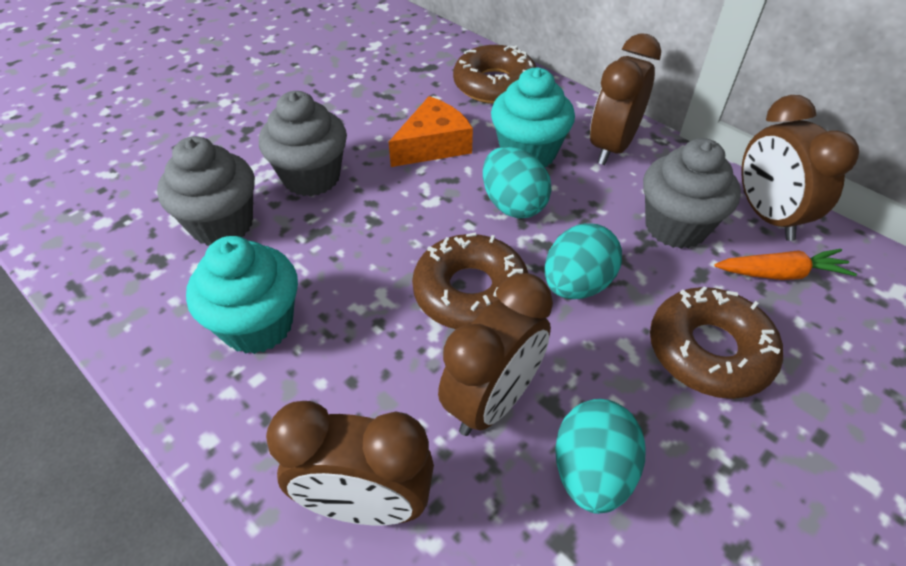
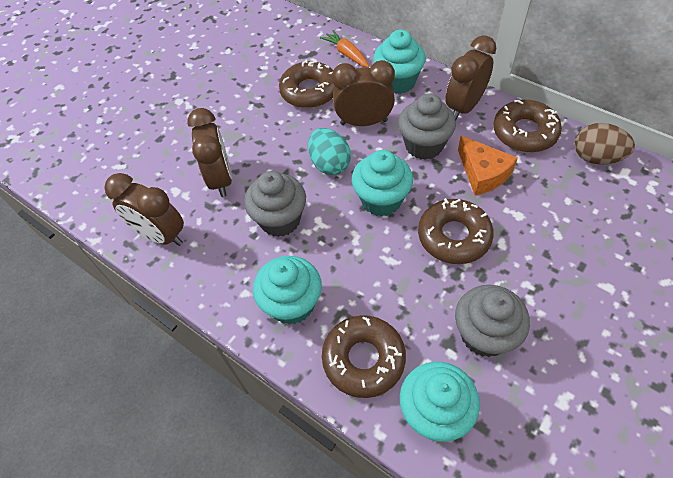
brown donut: [412,232,528,329] [453,45,536,104] [650,286,783,399] = 3 -> [279,59,334,108] [322,315,406,398] [418,198,494,264] [493,100,562,153] = 4
brown egg: none = 0 -> [575,123,635,164] = 1
turquoise cupcake: [186,236,298,354] [491,68,575,167] = 2 -> [253,256,322,325] [352,150,413,217] [373,30,426,94] [400,361,480,442] = 4
turquoise egg: [483,147,552,218] [545,223,622,299] [555,399,646,514] = 3 -> [308,128,351,175] = 1

